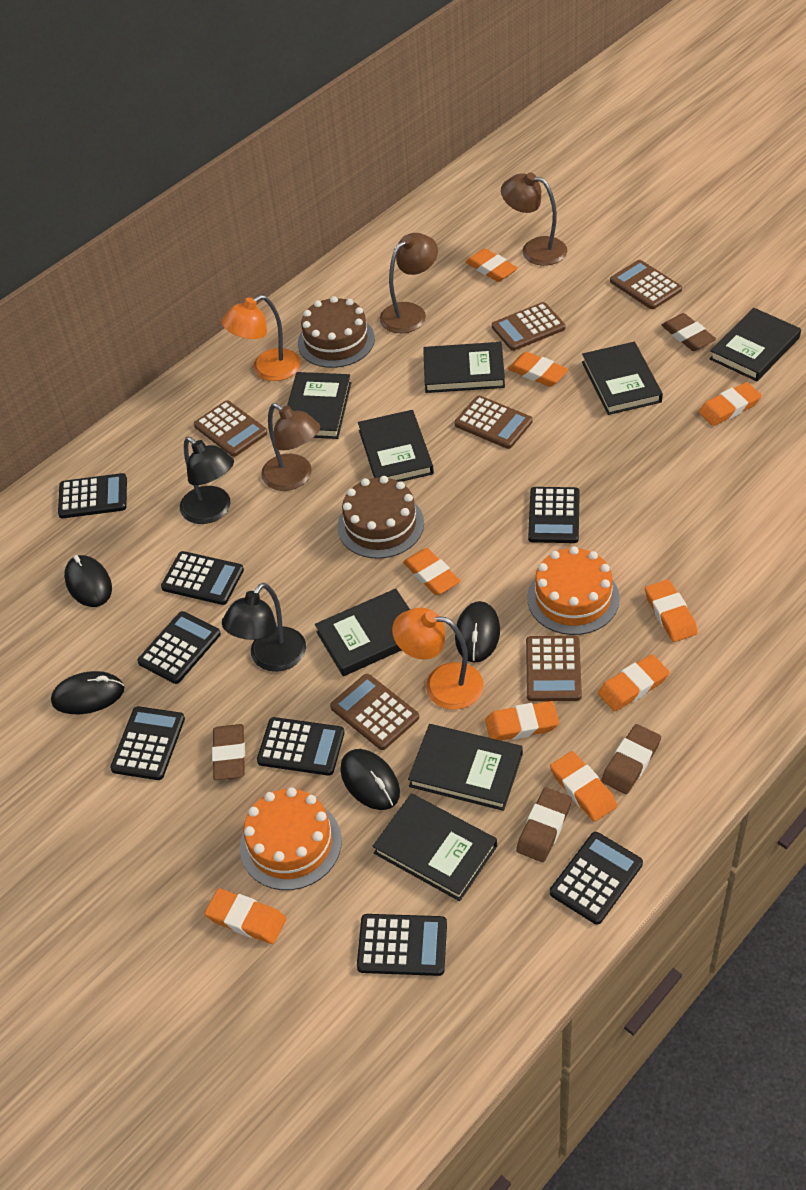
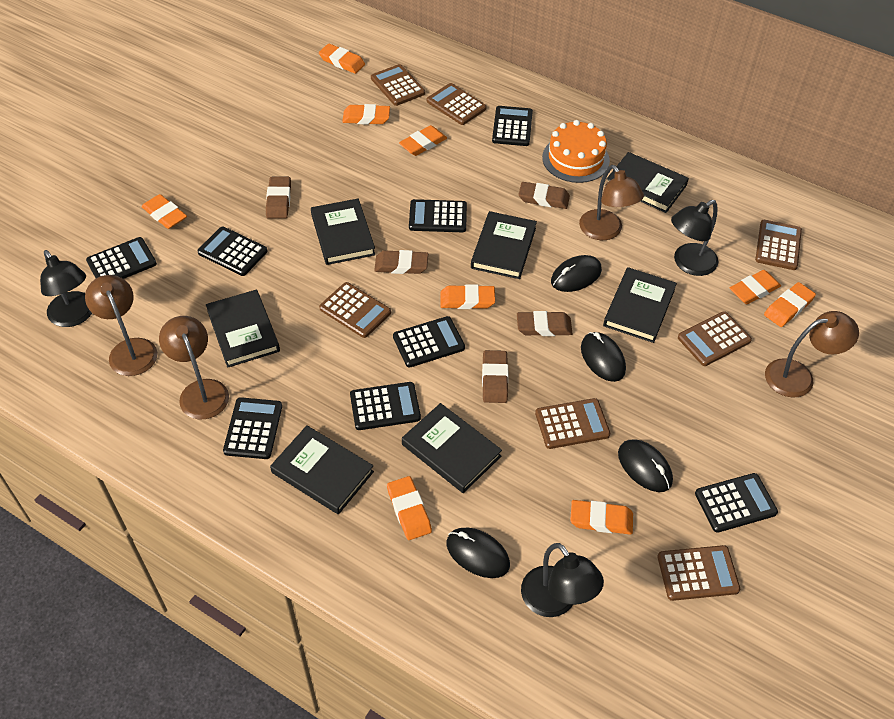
black book: [287,372,351,439] [315,589,410,676] [358,410,434,482] [372,793,497,901] [408,724,523,811] [423,342,505,393] [582,342,663,415] [709,308,801,381] = 8 -> [206,290,280,368] [270,426,374,514] [311,199,375,265] [402,403,502,493] [471,211,537,279] [603,267,677,343] [605,152,689,213] = 7
black lamp: [180,437,234,524] [222,583,306,672] = 2 -> [40,250,92,327] [521,543,604,617] [671,200,718,276] = 3
brown cake: [298,296,375,368] [338,476,424,559] = 2 -> none = 0
brown calculator: [194,400,268,457] [330,674,419,750] [454,396,533,449] [492,302,565,351] [526,636,582,701] [610,260,682,309] = 6 -> [319,282,391,338] [371,64,425,106] [427,83,487,125] [535,398,611,449] [657,545,740,601] [678,311,752,366] [755,220,802,270] = 7
brown eraser: [212,724,245,780] [516,787,572,862] [601,724,661,794] [661,313,716,351] = 4 -> [266,177,291,219] [374,250,428,274] [482,350,508,403] [517,311,573,336] [518,182,570,209] = 5
brown lamp: [261,403,320,491] [380,233,438,333] [501,172,567,266] = 3 -> [85,275,158,376] [159,316,229,420] [579,165,644,240] [765,311,859,398] = 4
orange cake: [240,787,342,890] [527,546,620,635] = 2 -> [542,120,610,183] = 1
orange lamp: [222,295,300,381] [392,608,484,710] = 2 -> none = 0

